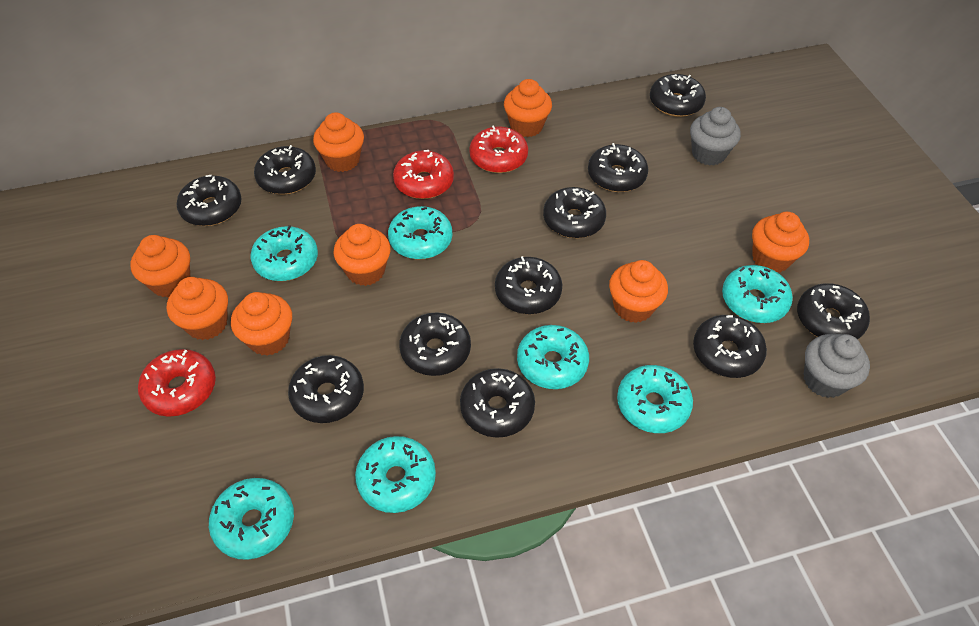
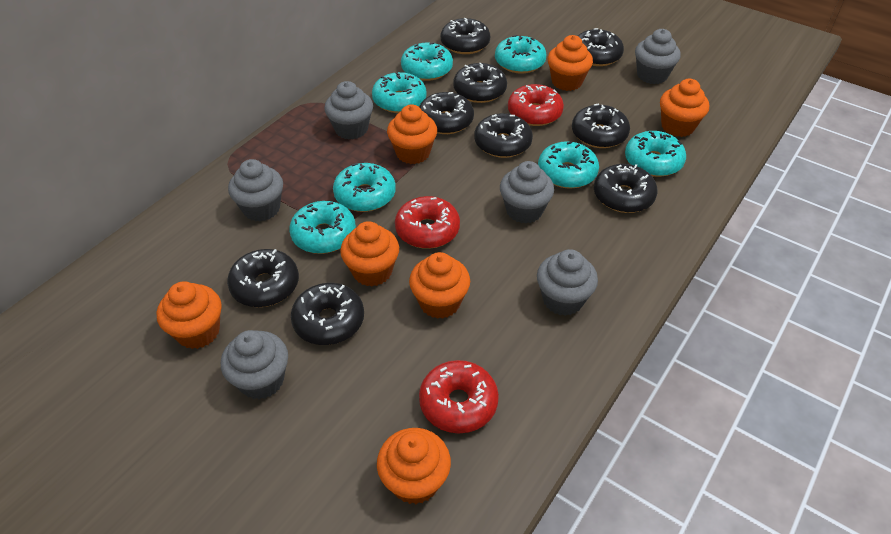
black donut: [176,175,241,226] [254,145,316,195] [288,355,364,423] [399,313,471,376] [460,368,535,438] [495,256,562,314] [543,187,606,238] [588,143,648,192] [650,74,706,117] [693,315,767,378] [797,283,870,339] = 11 -> [227,249,299,307] [291,283,364,345] [419,92,474,134] [441,18,490,54] [453,62,507,103] [474,113,533,158] [572,104,630,148] [578,28,624,66] [594,164,658,213] = 9
grey cupcake: [690,107,741,166] [804,334,870,398] = 2 -> [221,330,288,399] [228,159,283,222] [325,81,373,140] [500,161,554,223] [537,249,598,316] [635,29,681,84] = 6
orange cupcake: [130,235,190,298] [167,277,228,340] [231,292,292,356] [313,112,364,172] [334,224,390,286] [504,79,552,137] [609,260,668,323] [752,212,809,272] = 8 -> [157,281,222,349] [340,221,399,286] [377,428,451,504] [387,105,437,164] [409,252,470,319] [547,35,593,91] [660,79,709,137] = 7

